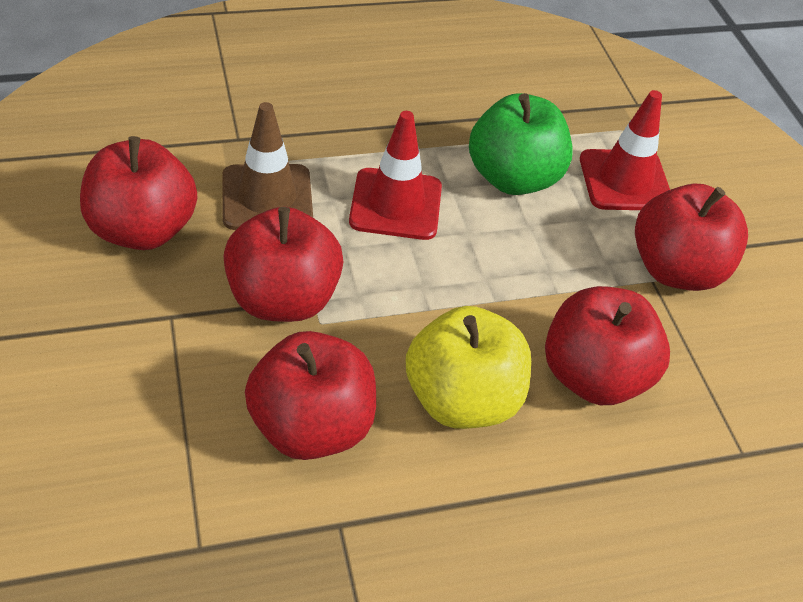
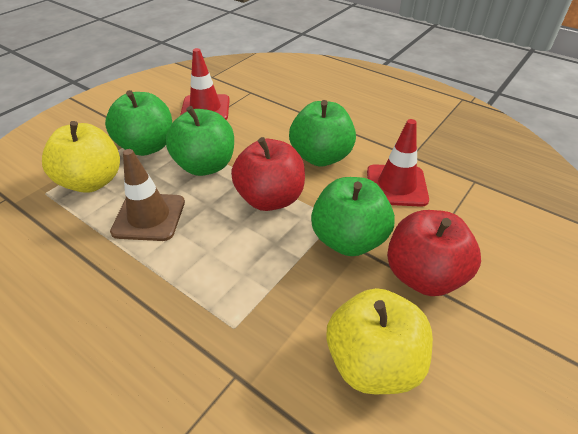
green apple: [469,93,573,195] = 1 -> [105,90,172,156] [166,106,234,176] [289,100,356,166] [311,177,395,256] = 4
red apple: [80,136,197,250] [223,207,344,322] [245,331,376,460] [545,286,670,405] [635,183,748,291] = 5 -> [231,137,305,211] [387,210,481,296] = 2
yellow apple: [406,306,531,429] = 1 -> [42,121,120,193] [326,288,433,394] = 2

